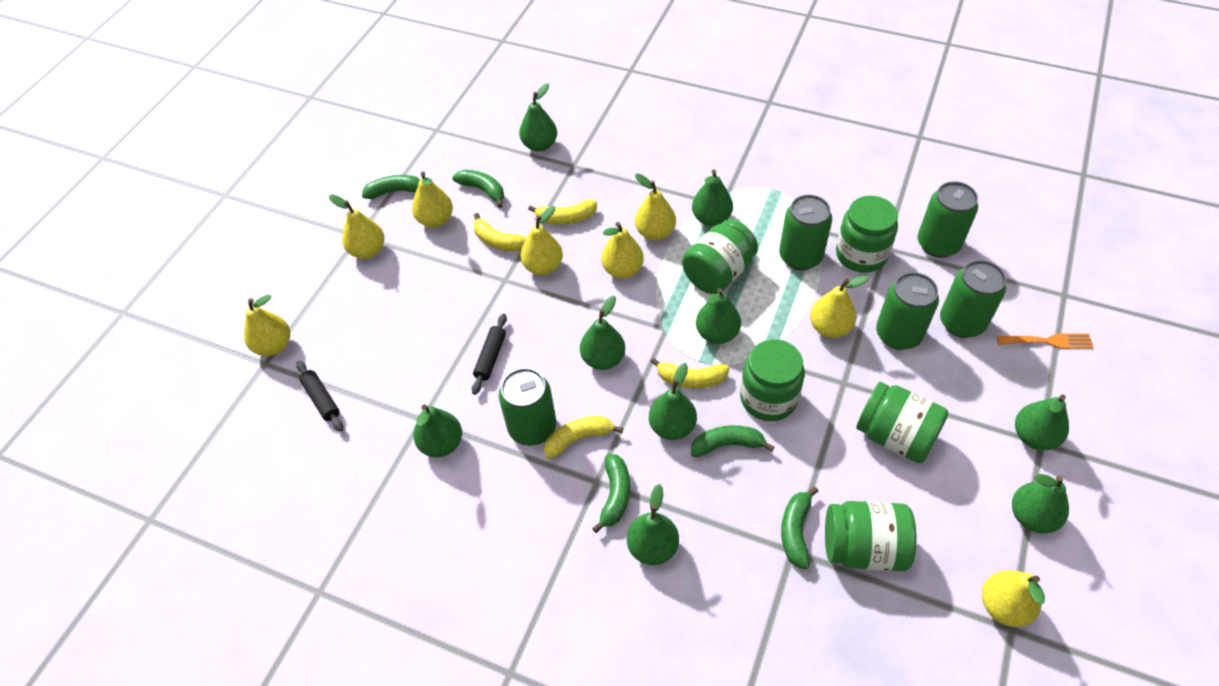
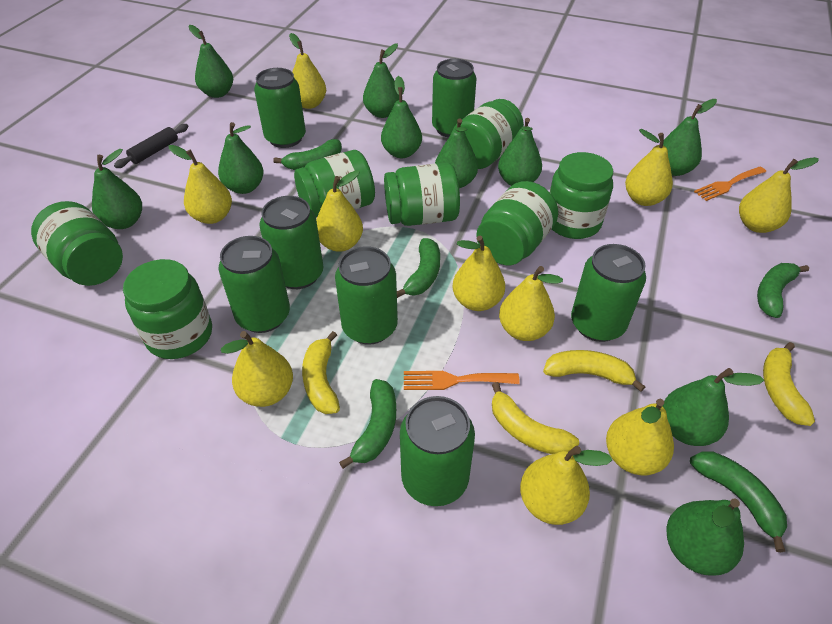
black rolling pin: [296,361,343,432] [472,314,507,395] = 2 -> [114,124,188,168] = 1
green can: [499,368,556,446] [779,195,832,270] [876,272,939,350] [918,181,978,258] [940,260,1006,338] = 5 -> [219,236,290,333] [254,68,306,148] [259,196,324,289] [335,246,398,345] [400,396,475,506] [432,59,477,138] [571,244,646,342] = 7
green jar: [682,219,758,294] [740,339,805,421] [825,501,916,571] [836,196,898,273] [856,382,948,463] = 5 -> [31,201,123,286] [123,259,212,359] [294,150,375,217] [384,163,460,226] [453,99,524,169] [476,181,558,265] [550,152,613,239] = 7
green pear: [413,404,462,458] [519,83,557,152] [580,295,625,370] [627,484,679,565] [649,363,697,440] [692,169,733,226] [696,288,741,344] [1012,474,1069,534] [1015,394,1069,450] = 9 -> [92,149,142,229] [188,25,233,98] [218,122,264,194] [363,43,399,118] [381,76,422,158] [435,118,478,188] [498,118,542,186] [663,99,717,176] [663,368,764,446] [667,498,744,576] = 10
orange fork: [997,333,1094,349] = 1 -> [404,371,520,390] [694,167,766,201] = 2
yellow pear: [244,294,290,356] [329,194,384,259] [412,172,453,228] [520,206,563,275] [601,222,644,278] [635,173,676,241] [810,276,869,338] [982,570,1045,627] = 8 -> [169,145,232,224] [221,331,293,407] [289,33,326,109] [316,170,363,252] [453,235,505,311] [499,266,563,341] [520,446,612,525] [606,399,674,475] [625,129,673,206] [739,157,819,233] = 10

